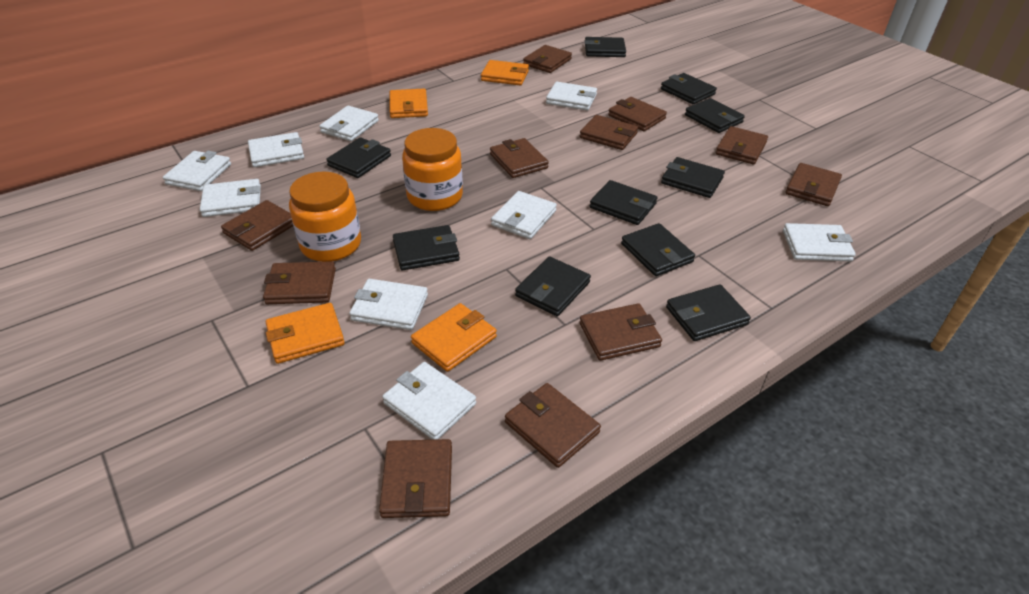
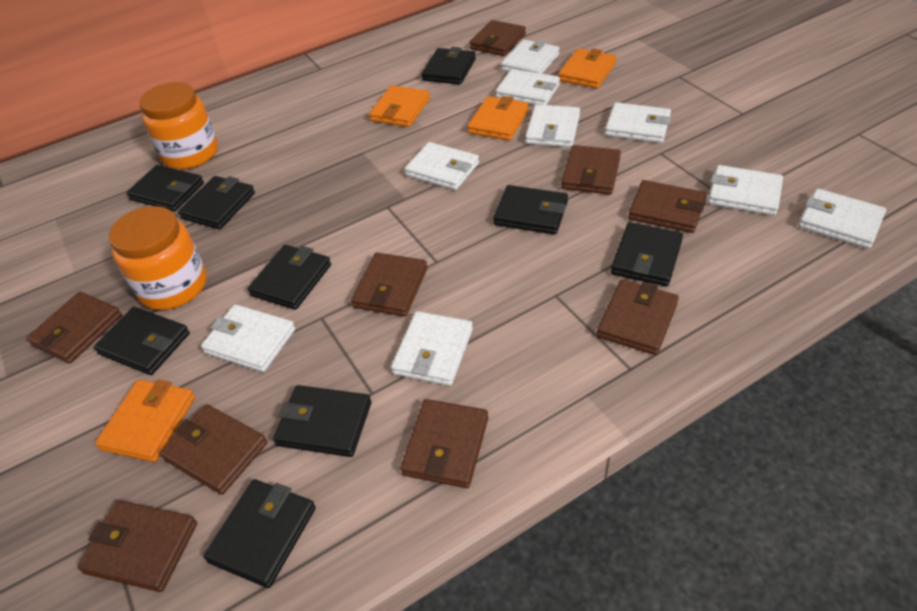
black wallet: [326,137,391,178] [393,225,460,270] [515,256,591,316] [585,37,626,57] [590,180,657,225] [621,223,695,276] [661,73,717,104] [661,157,725,198] [666,284,751,341] [685,98,745,133] = 10 -> [94,307,190,375] [126,165,204,212] [178,176,255,229] [203,479,316,588] [248,245,331,310] [273,385,371,457] [421,47,476,85] [493,185,568,235] [611,222,683,286] = 9
brown wallet: [221,200,293,251] [263,261,336,304] [379,439,452,518] [490,138,549,178] [505,383,601,468] [523,45,572,73] [579,303,662,361] [580,115,638,150] [608,97,667,131] [716,126,768,165] [786,163,842,206] = 11 -> [26,292,122,364] [77,500,197,592] [160,404,267,495] [351,253,428,316] [400,399,488,488] [469,20,526,56] [561,145,621,195] [597,280,679,355] [628,180,706,233] = 9

